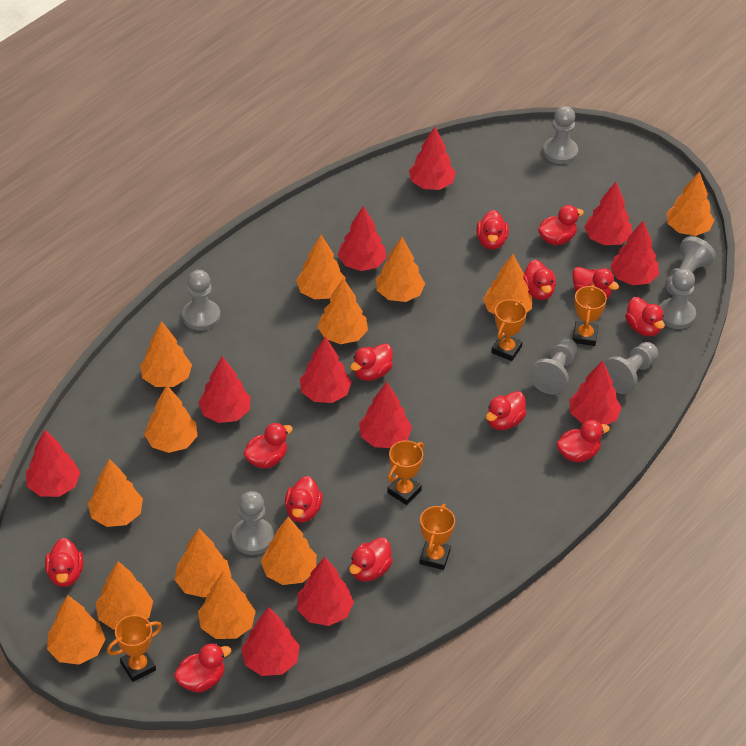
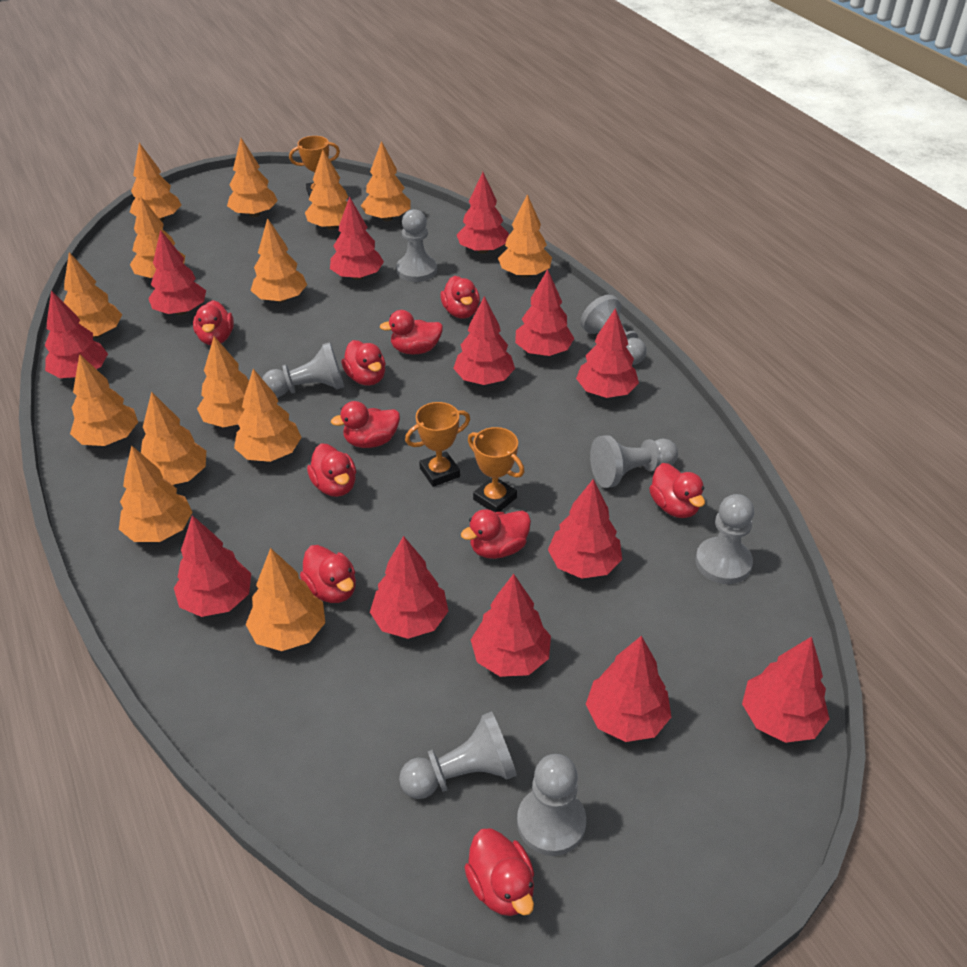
orange tree: [47,595,105,665] [88,459,143,527] [96,561,153,630] [140,321,192,387] [144,385,197,453] [174,529,231,598] [198,571,256,639] [261,517,317,585] [296,235,346,299] [317,278,368,344] [376,237,425,302] [483,254,532,315] [667,172,714,236] = 13 -> [64,252,122,338] [70,354,138,446] [119,445,192,542] [130,143,181,222] [130,197,185,278] [141,392,206,485] [197,336,249,427] [227,138,278,217] [234,369,302,462] [246,548,325,651] [251,218,307,303] [305,150,348,230] [361,141,410,221] [498,194,552,278] = 14
orange trophy: [107,615,162,682] [387,440,424,505] [420,504,455,570] [491,299,527,361] [573,285,607,346] = 5 -> [289,136,340,197] [405,402,470,487] [468,427,525,512] = 3
red duck: [45,538,84,587] [174,643,231,693] [243,423,293,468] [285,476,323,522] [349,537,393,581] [350,343,393,381] [476,210,509,249] [486,391,526,430] [523,259,556,300] [538,205,584,245] [557,420,610,462] [572,267,619,298] [625,297,665,336] = 13 -> [193,300,234,345] [300,545,356,603] [307,443,356,497] [331,401,400,448] [341,340,386,386] [380,310,443,354] [440,276,480,319] [461,509,531,559] [464,828,534,916] [649,463,705,518] = 10
red tree: [26,429,80,497] [198,356,251,423] [241,607,300,676] [297,557,354,626] [300,337,352,403] [338,206,387,271] [359,382,412,448] [409,127,456,190] [569,360,622,425] [584,182,632,245] [610,221,659,285] = 11 -> [45,290,108,378] [148,230,206,315] [174,515,251,617] [330,196,384,280] [370,536,449,639] [453,296,515,385] [457,172,509,254] [471,574,551,677] [515,269,574,356] [548,479,622,579] [576,308,639,398] [586,636,671,742] [742,636,829,743] = 13

